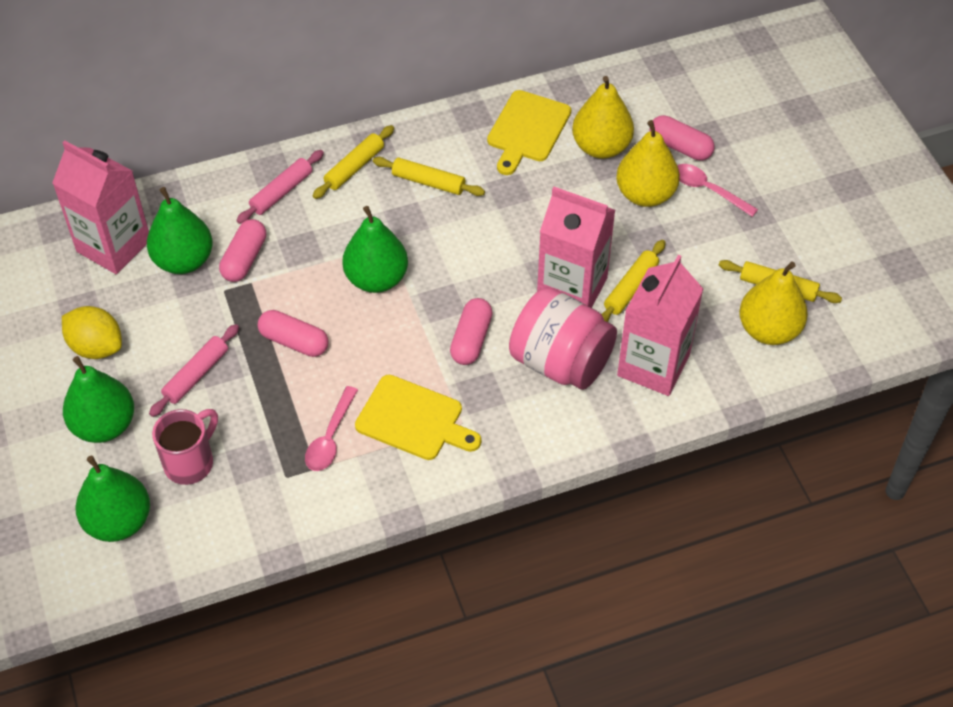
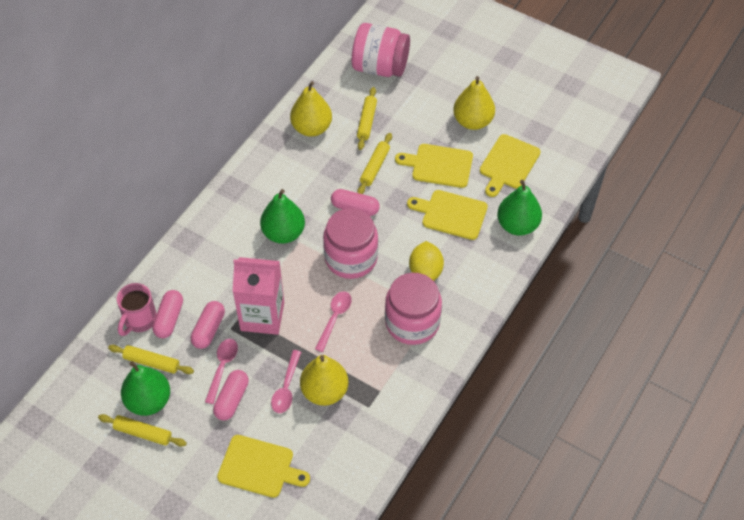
green pear: [63,356,134,443] [76,455,150,542] [147,187,213,274] [342,206,408,293] = 4 -> [121,361,170,416] [260,189,305,244] [497,180,542,236] = 3
pink carton: [52,140,149,274] [537,187,615,308] [617,255,703,396] = 3 -> [233,257,284,335] = 1
pink jar: [509,287,617,390] = 1 -> [323,208,378,279] [352,23,410,77] [385,273,442,345] = 3
pink rolling pin: [149,324,239,417] [236,150,324,224] = 2 -> none = 0
pink spoon: [305,386,358,471] [677,164,758,217] = 2 -> [205,339,238,404] [271,350,301,413] [315,291,352,352] = 3
yellow cutting board: [355,375,481,460] [487,90,571,175] = 2 -> [217,435,310,498] [395,144,473,188] [407,190,488,240] [480,134,541,197] = 4

